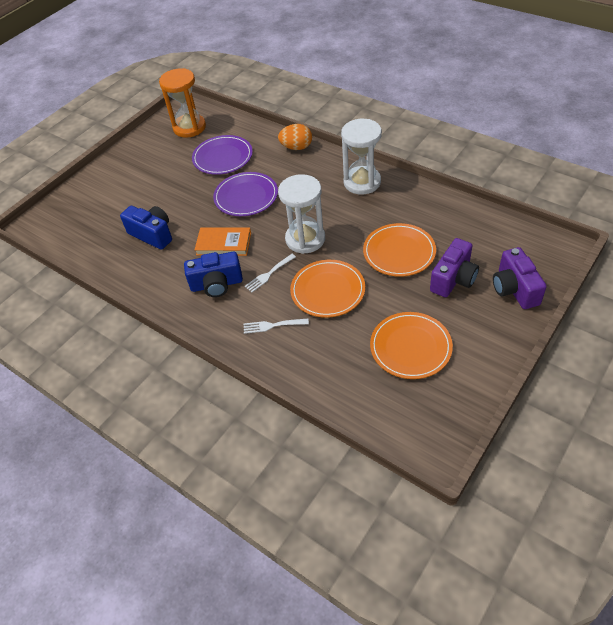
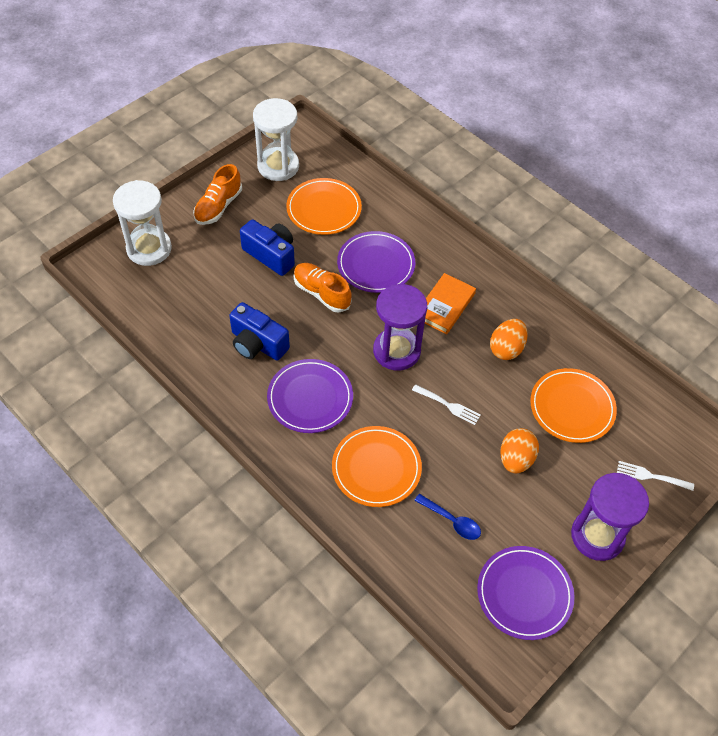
blue spoon: none = 0 -> [414,494,481,540] = 1
orange egg: [278,124,312,150] = 1 -> [490,319,528,360] [500,428,539,473] = 2
orange hourglass: [159,68,206,138] = 1 -> none = 0
orange shoe: none = 0 -> [193,164,242,225] [294,263,352,313] = 2
purple camera: [430,238,479,297] [493,247,547,309] = 2 -> none = 0
purple hourglass: none = 0 -> [373,284,427,371] [571,473,649,561] = 2
purple plate: [192,135,253,175] [213,172,278,216] = 2 -> [267,359,353,433] [337,231,415,293] [477,546,575,640] = 3

